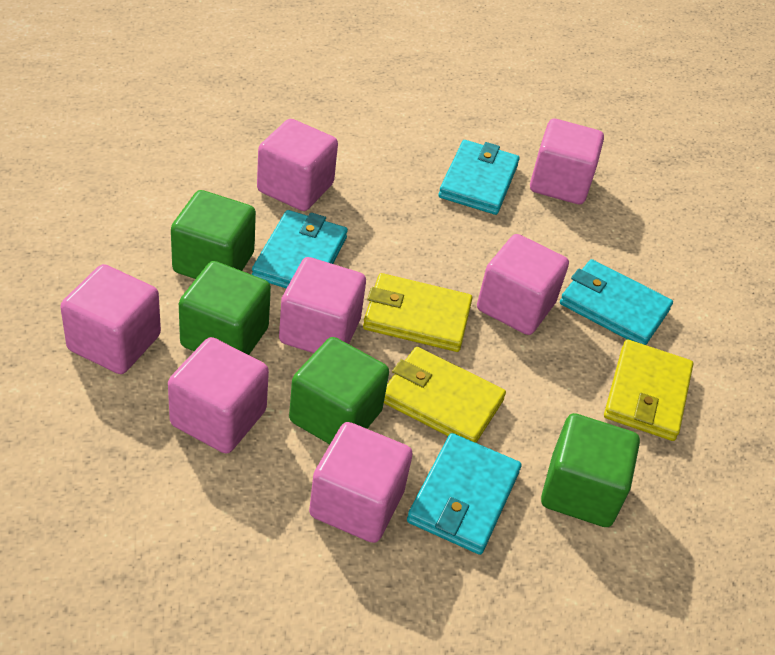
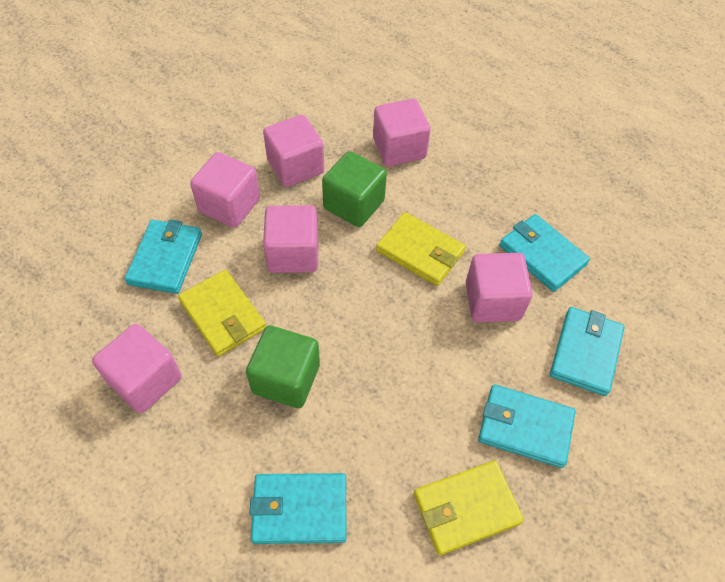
green cube: [171,190,256,279] [179,261,271,355] [289,337,389,444] [541,413,640,527] = 4 -> [246,325,320,408] [322,151,387,227] = 2
pink cube: [60,264,161,374] [168,337,269,454] [257,119,338,211] [279,257,366,353] [309,422,413,543] [477,234,569,335] [530,119,604,204] = 7 -> [92,324,182,413] [190,152,260,228] [263,115,324,187] [263,205,318,273] [373,99,431,166] [466,253,533,323] = 6
turquoise wallet: [252,210,348,289] [407,433,522,555] [439,140,520,215] [560,259,673,345] = 4 -> [124,219,202,294] [249,473,346,544] [478,384,576,468] [499,214,590,292] [550,307,625,396] = 5

